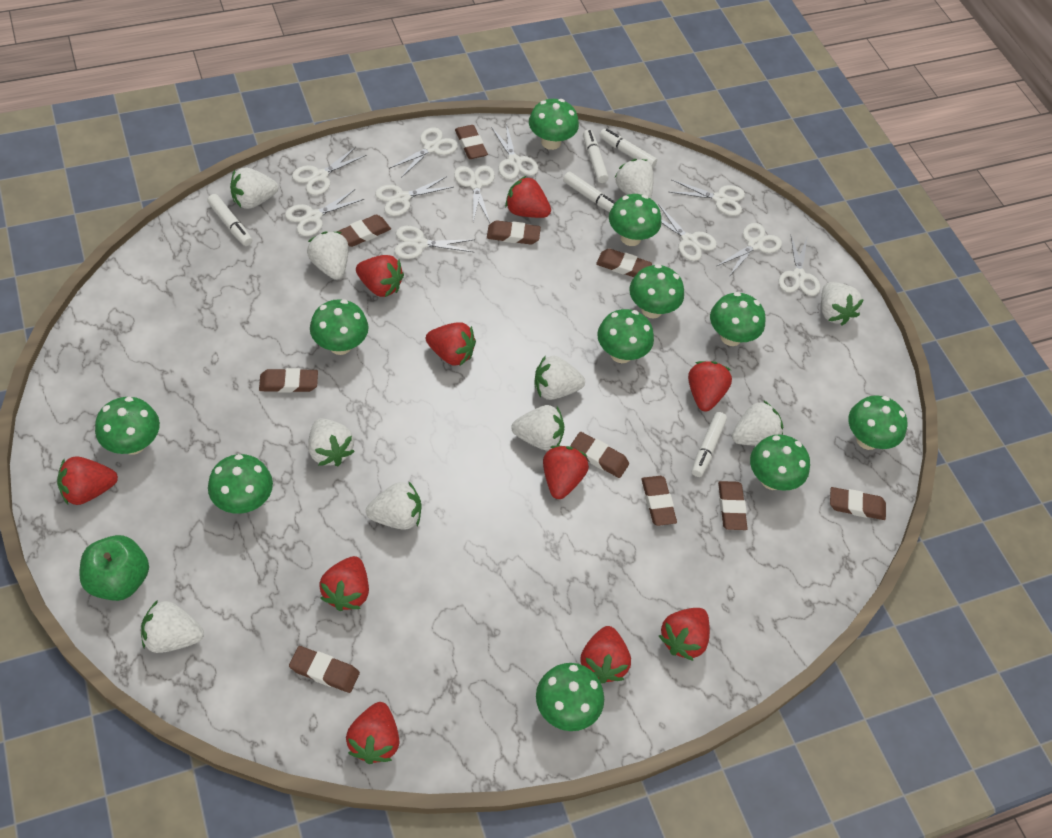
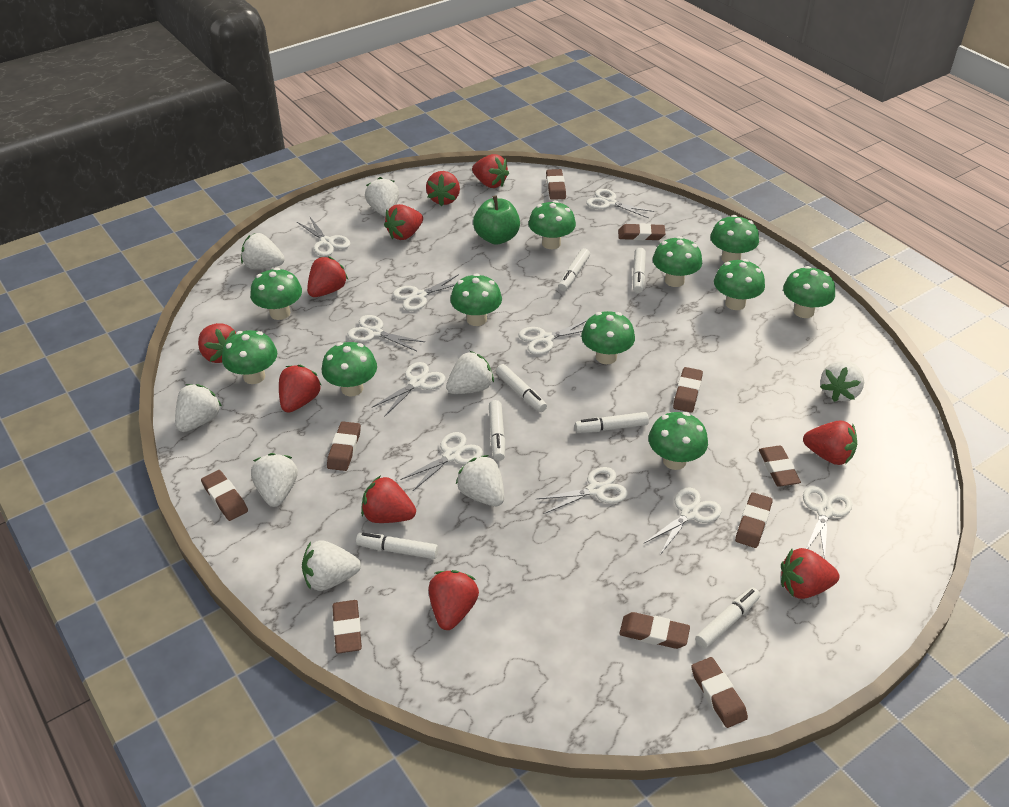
white marker: [207,194,252,246] [563,172,615,212] [583,129,609,183] [599,129,657,168] [692,412,727,477] = 5 -> [356,533,438,559] [489,400,505,461] [496,364,547,412] [558,248,590,291] [575,412,649,433] [632,248,646,293] [695,587,760,649] = 7
white scissors: [285,189,364,236] [292,147,367,195] [375,176,453,216] [389,127,458,178] [394,226,475,259] [454,165,495,223] [491,123,538,180] [658,204,717,261] [670,179,745,216] [717,223,782,275] [779,236,820,296] = 11 -> [297,217,350,256] [347,315,425,351] [371,362,446,417] [393,274,459,311] [400,432,483,491] [519,320,587,355] [537,467,628,514] [586,189,655,218] [644,487,722,555] [803,486,852,559] = 10
white strawberry: [141,600,204,653] [230,168,278,209] [307,231,349,280] [308,419,355,466] [366,482,421,530] [511,405,564,450] [534,355,585,400] [614,159,654,198] [732,400,783,445] [821,282,864,326] = 10 -> [175,384,222,432] [241,233,285,269] [251,453,298,507] [302,540,361,591] [365,177,399,216] [446,351,494,394] [456,455,504,506] [820,361,864,402] = 8

